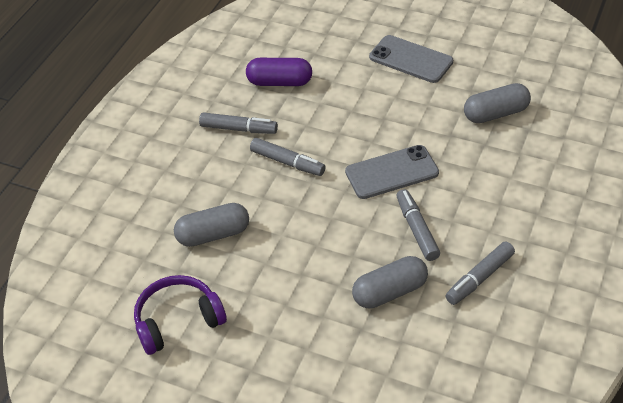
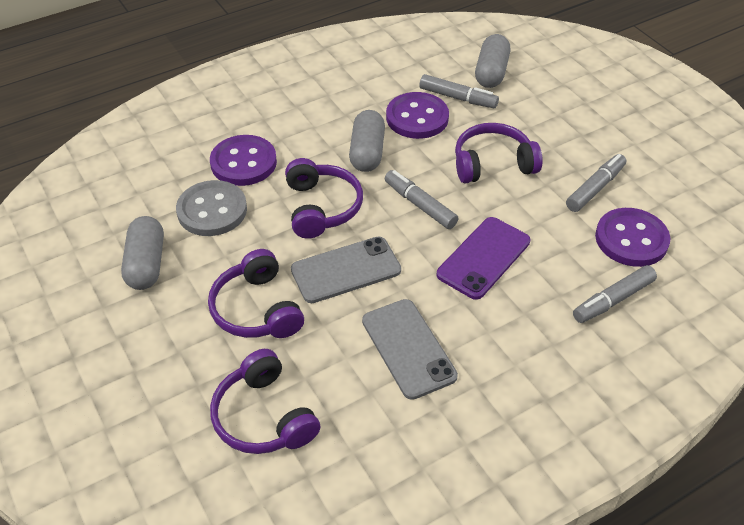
grey button: none = 0 -> [176,180,247,236] = 1
purple button: none = 0 -> [210,135,277,186] [386,92,449,139] [595,208,670,267] = 3
purple capsule: [246,58,312,86] = 1 -> none = 0
purple headphones: [134,275,227,355] = 1 -> [208,249,304,338] [210,349,320,454] [285,158,363,239] [455,123,543,183] = 4
purple phone: none = 0 -> [437,217,530,300] = 1

